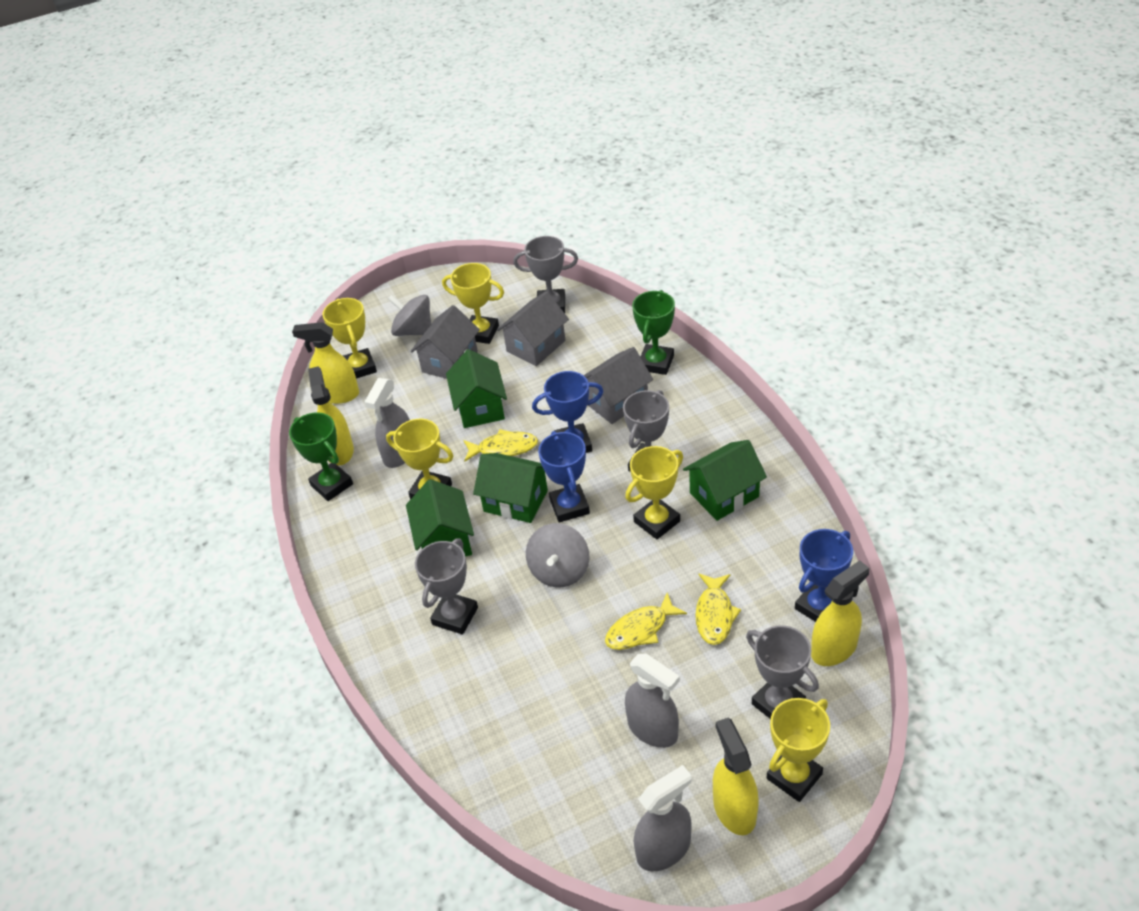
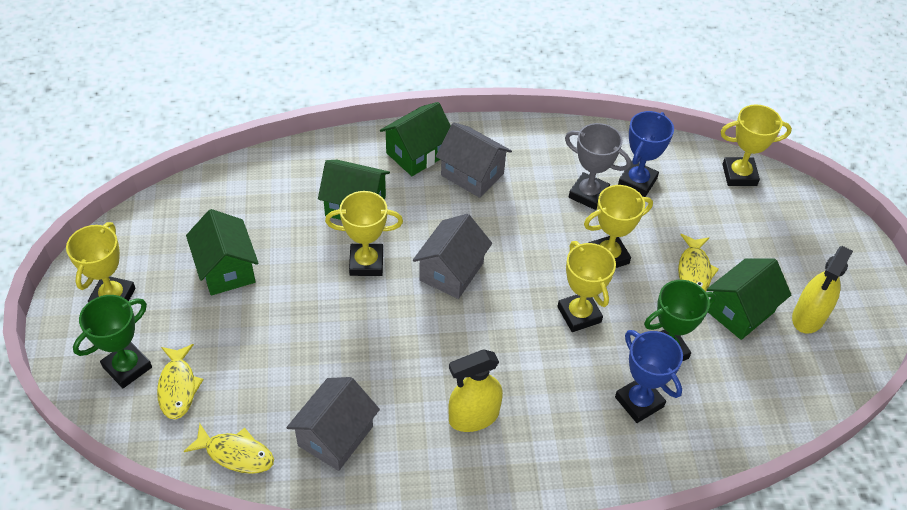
blue trophy: [532,371,604,453] [538,431,590,522] [795,529,853,622] = 3 -> [615,330,683,423] [618,111,674,197] = 2
grey spinning top: [388,295,431,336] [526,523,590,587] = 2 -> none = 0
grey spray bottle: [365,378,410,468] [625,653,680,748] [634,765,692,871] = 3 -> none = 0
grey trophy: [415,538,478,634] [513,236,578,313] [623,390,669,472] [746,625,819,719] = 4 -> [565,123,631,210] = 1
yellow spray bottle: [292,322,359,404] [308,366,354,466] [713,717,759,835] [811,561,869,666] = 4 -> [448,349,503,432] [792,246,853,334] = 2

